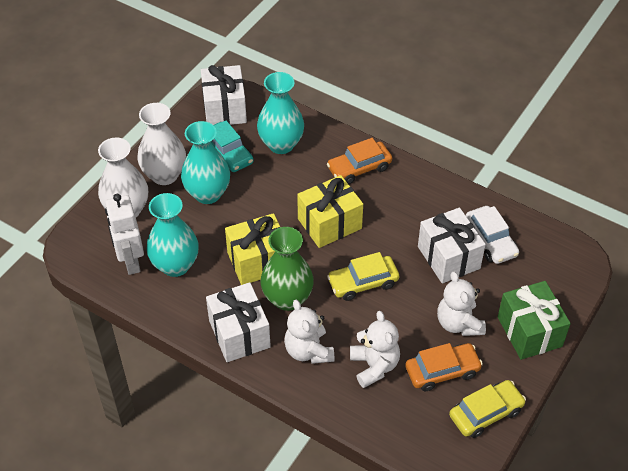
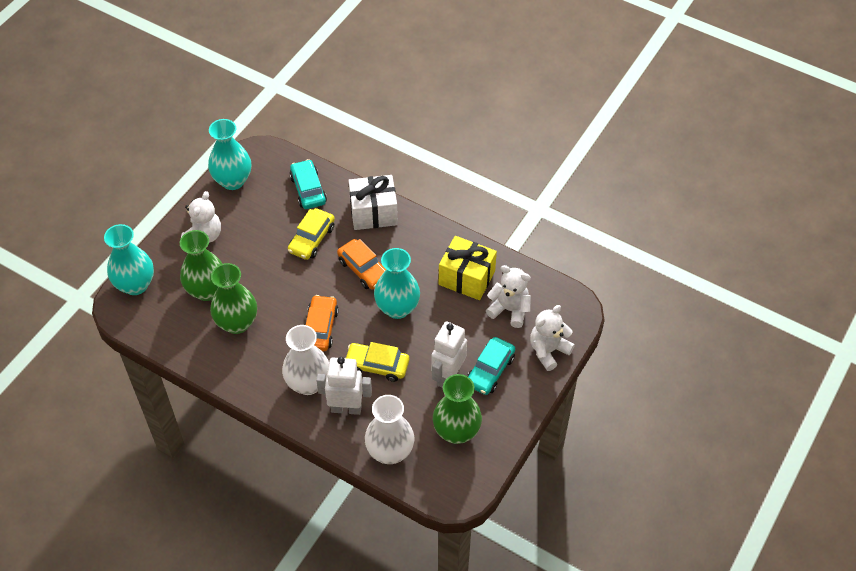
green gift: [498,281,571,360] = 1 -> none = 0
green vase: [260,227,314,311] = 1 -> [180,230,222,301] [210,263,257,334] [433,374,482,444] = 3
turquoise car: [211,120,253,172] = 1 -> [290,159,327,209] [467,337,515,395] = 2
white car: [466,206,519,264] = 1 -> none = 0
white gift: [201,65,247,125] [206,282,271,362] [418,208,486,283] = 3 -> [348,175,398,230] = 1
white robot: [105,194,144,275] = 1 -> [316,357,372,415] [431,321,467,388] = 2
yellow gift: [225,213,280,285] [297,175,363,248] = 2 -> [439,236,497,300] = 1

